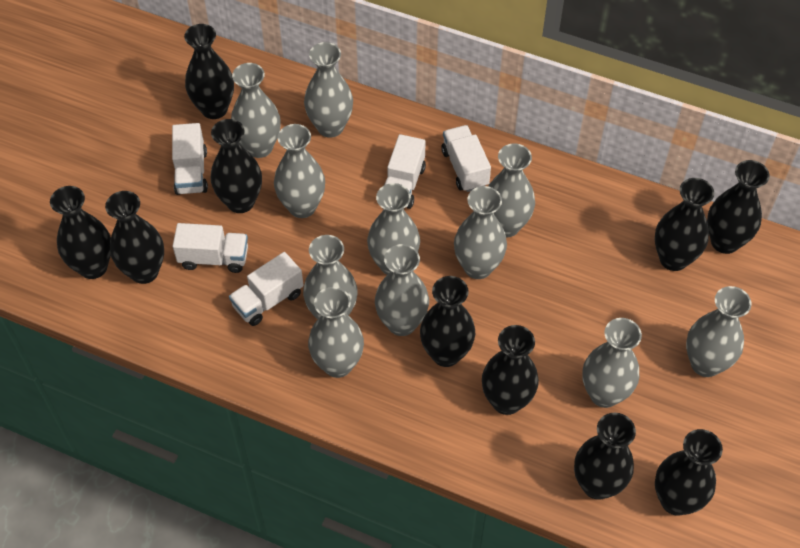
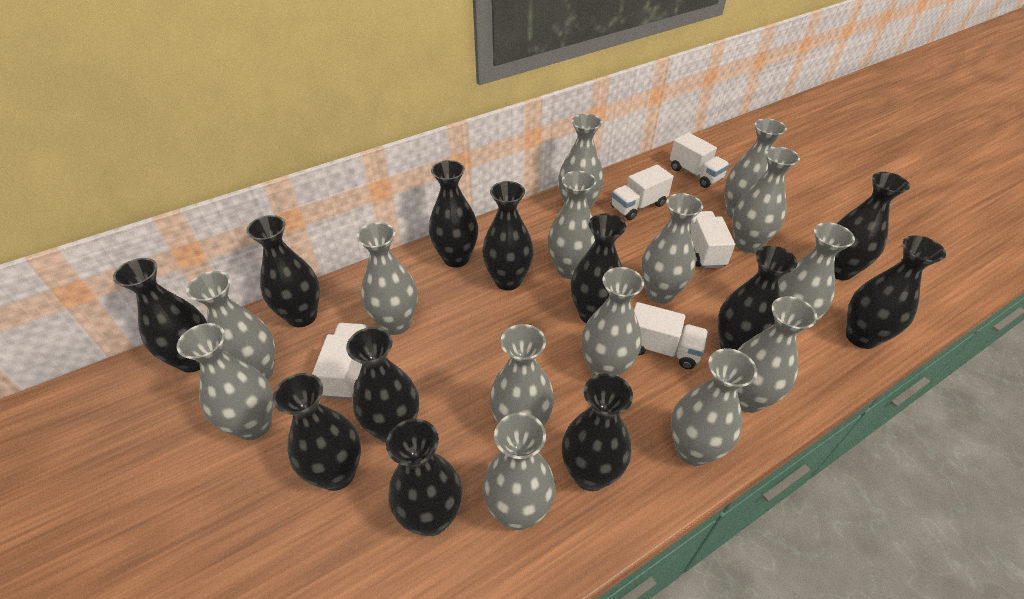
black vase: [50,186,111,279] [105,191,164,284] [184,24,234,119] [211,119,262,213] [420,276,475,367] [482,325,539,415] [574,413,636,500] [654,178,714,271] [655,429,723,516] [707,160,770,254] = 10 -> [113,258,207,373] [246,215,320,327] [273,373,361,491] [346,327,419,443] [386,419,462,536] [429,160,478,268] [482,181,534,291] [562,373,633,491] [571,213,626,324] [718,246,797,350] [835,172,910,280] [846,235,946,349] = 12
grey vase: [231,63,281,158] [274,124,325,218] [303,235,357,319] [304,42,353,138] [308,287,364,378] [367,183,420,275] [375,244,429,336] [454,186,507,279] [488,143,535,237] [582,318,642,408] [686,286,752,377] = 11 -> [177,323,273,440] [186,271,275,380] [357,222,418,335] [483,413,556,530] [489,324,554,426] [548,171,596,279] [558,114,604,209] [581,267,644,377] [641,193,703,304] [671,348,757,466] [724,118,787,219] [733,147,800,253] [737,296,817,413] [779,222,855,334] = 14

